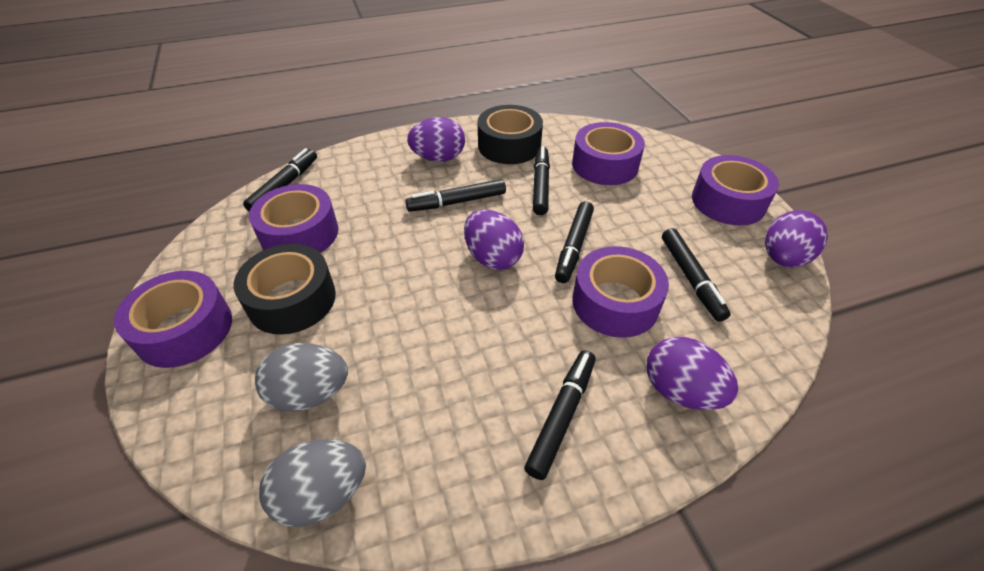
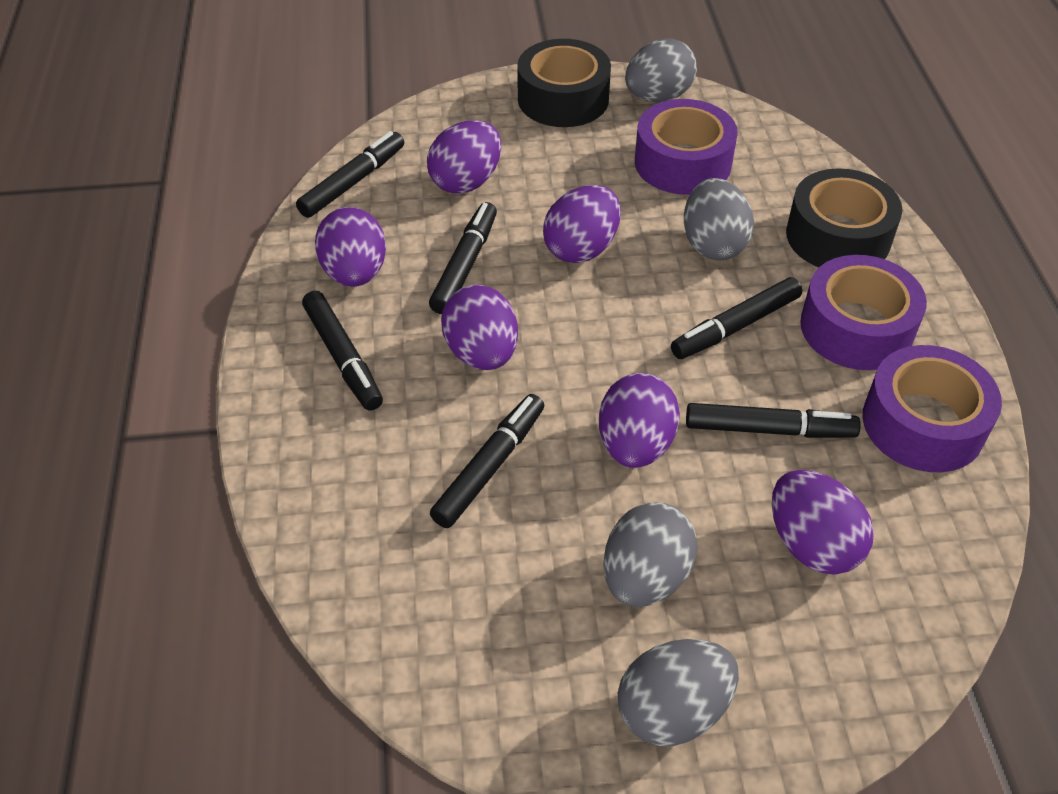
grey egg: [255,343,348,412] [259,439,366,527] = 2 -> [603,502,698,607] [618,639,739,746] [625,39,697,102] [684,178,754,260] = 4
purple egg: [407,117,465,162] [464,210,524,270] [646,337,738,410] [765,210,828,268] = 4 -> [315,207,386,287] [427,120,502,194] [441,285,518,370] [543,185,621,263] [599,373,680,468] [772,470,874,575] = 6
purple tape: [114,271,232,368] [249,184,338,253] [572,122,645,185] [572,246,669,338] [692,155,779,225] = 5 -> [635,99,738,195] [800,255,927,370] [863,345,1002,472] = 3

